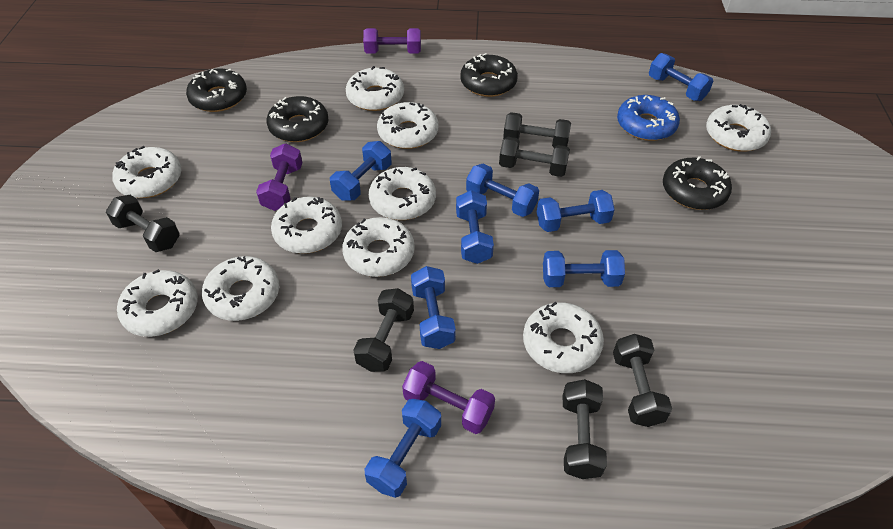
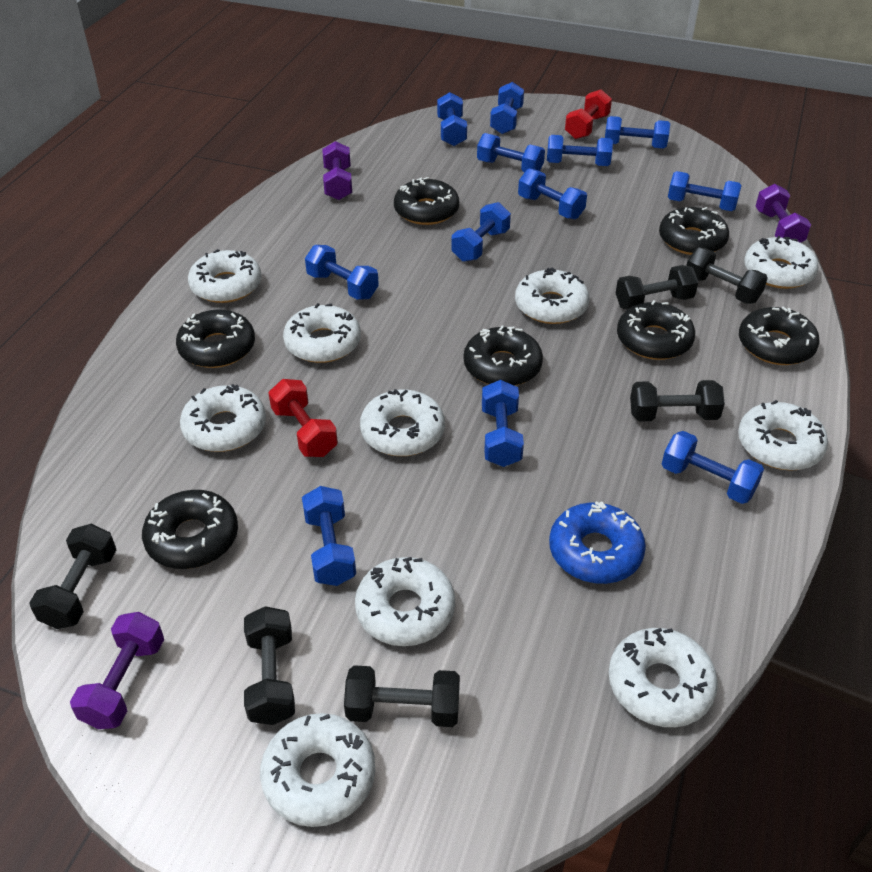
black donut: [186,69,247,112] [267,96,328,142] [460,53,518,97] [663,156,732,210] = 4 -> [142,490,238,569] [176,309,255,368] [394,177,459,225] [463,325,543,386] [617,300,695,360] [659,207,729,255] [739,307,819,365] = 7
blue dumbbell: [330,141,392,201] [364,399,441,498] [411,266,456,349] [456,190,494,264] [466,164,539,217] [537,190,615,232] [543,250,625,287] [649,53,713,101] = 8 -> [302,486,356,586] [305,245,379,300] [437,92,467,146] [451,202,511,262] [477,133,545,172] [482,380,524,467] [490,82,524,134] [518,168,587,219] [547,135,613,166] [605,116,670,149] [662,431,764,504] [668,171,742,211] = 12
red dumbbell: none = 0 -> [269,379,338,457] [565,89,612,139] = 2

